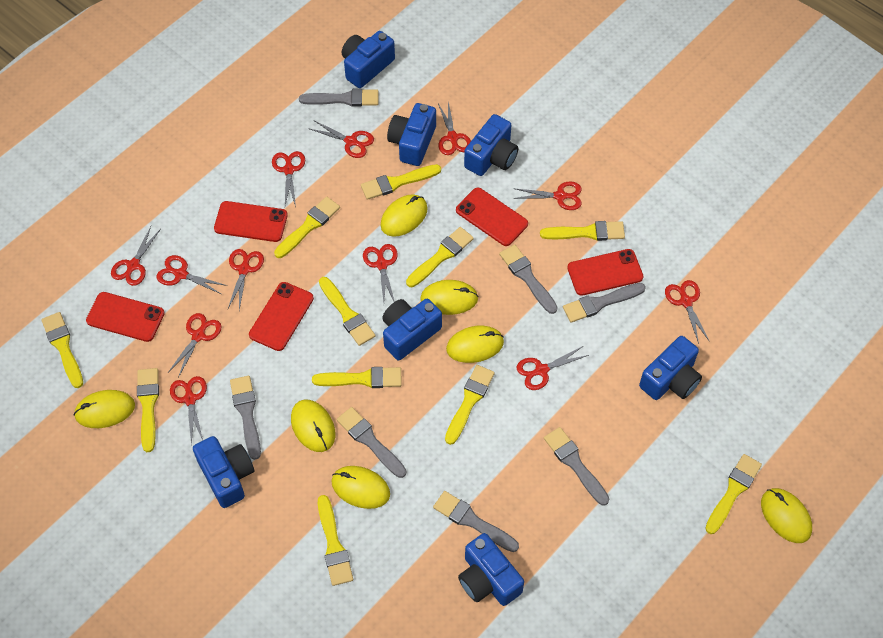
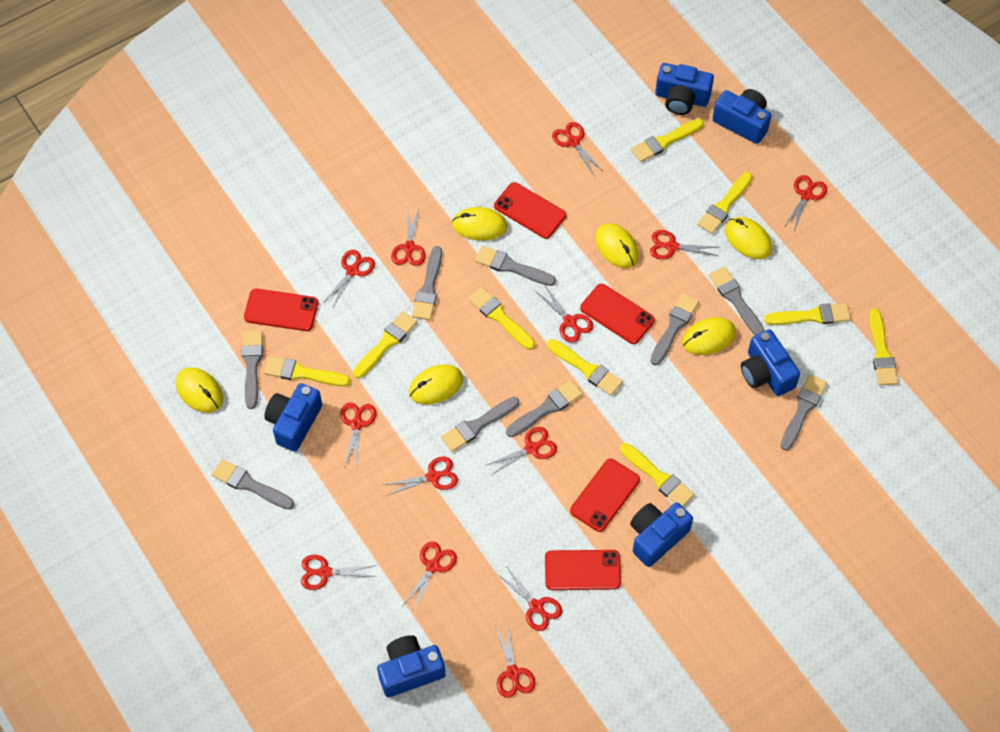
blue camera: [193,436,254,508] [342,31,395,88] [382,299,442,361] [387,103,436,166] [458,533,524,606] [464,114,518,176] [639,336,702,400] = 7 -> [264,383,322,452] [377,635,445,697] [630,502,693,567] [655,63,714,115] [712,89,771,144] [741,329,800,396] = 6
grey brush: [230,376,261,460] [299,88,379,107] [337,407,406,478] [433,491,519,552] [499,245,558,314] [544,427,609,506] [563,283,646,323] = 7 -> [212,459,294,509] [241,330,263,409] [412,246,442,320] [441,397,519,452] [475,246,556,286] [506,380,582,437] [650,293,699,365] [709,266,764,335] [781,375,827,451] = 9
red scissors: [111,226,161,286] [156,255,227,294] [168,313,222,378] [170,376,207,445] [228,249,264,310] [272,151,305,207] [308,121,374,158] [363,244,398,302] [438,101,471,155] [513,181,582,210] [517,346,589,390] [665,280,710,344] = 12 -> [301,555,377,590] [322,250,375,309] [340,402,376,469] [383,456,458,496] [391,208,426,266] [403,541,457,612] [487,427,557,475] [495,624,536,698] [497,566,562,631] [537,286,593,343] [552,122,603,175] [650,230,718,260] [784,175,827,231] = 13
yellow brush: [41,312,83,388] [137,368,159,452] [274,197,340,258] [312,367,402,388] [318,495,353,586] [319,277,375,346] [361,164,441,200] [406,227,474,287] [445,365,495,445] [540,221,625,241] [705,454,762,534] = 11 -> [264,356,350,386] [353,311,417,378] [468,287,535,350] [547,339,623,396] [620,443,694,506] [631,119,704,162] [697,172,753,234] [764,303,851,325] [869,308,898,386] = 9
yellow mouse: [74,390,135,428] [291,399,335,452] [331,466,390,509] [381,194,428,237] [420,280,479,315] [446,326,504,363] [761,488,812,543] = 7 -> [176,367,223,413] [409,365,463,404] [452,207,507,241] [595,223,639,268] [682,317,736,355] [725,217,772,259] = 6

